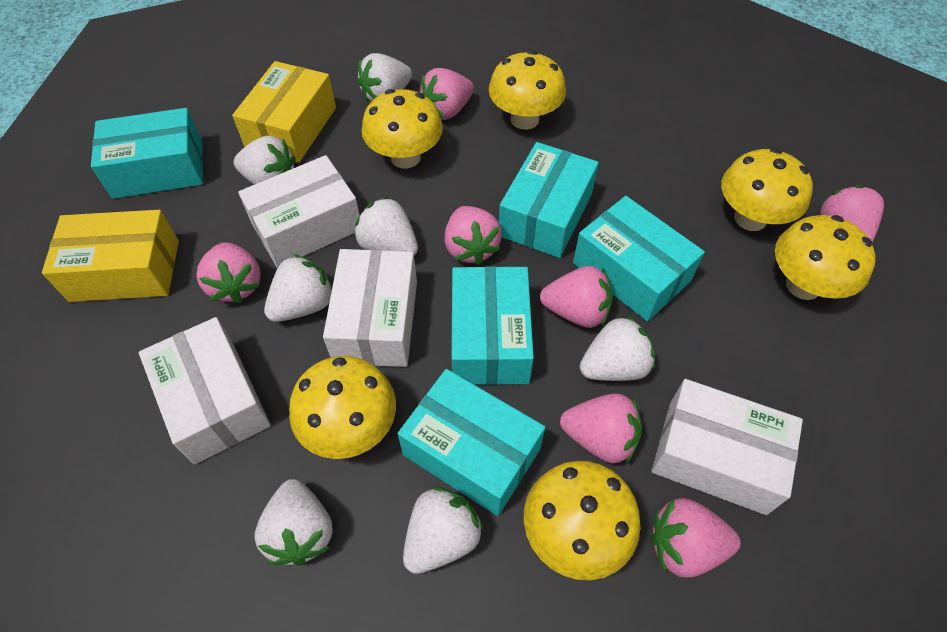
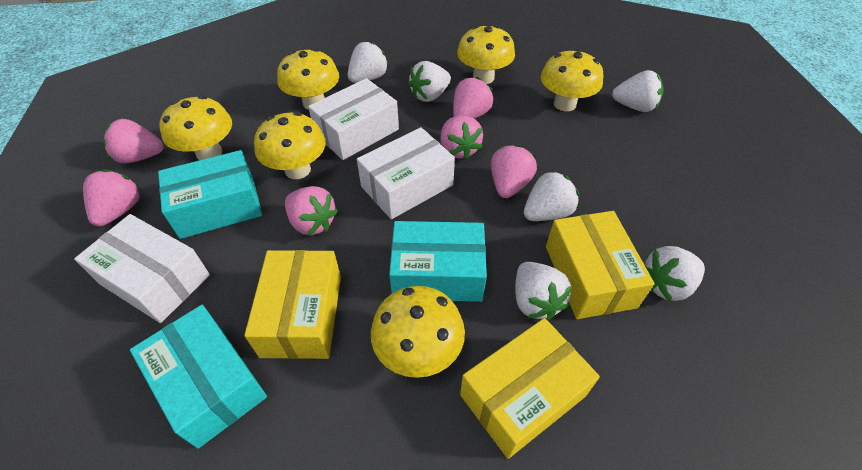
pink strawberry: [196,242,261,304] [420,68,474,120] [444,206,502,265] [540,266,613,328] [560,393,642,464] [651,498,741,578] [819,185,884,243] = 7 -> [83,169,141,226] [103,119,164,163] [285,186,338,236] [440,115,483,160] [453,77,493,119] [491,145,537,198] = 6
turquoise box: [91,108,203,199] [397,369,545,516] [451,266,534,385] [499,142,599,258] [573,196,705,321] = 5 -> [130,305,267,449] [158,150,262,239] [389,221,487,302] = 3
white box: [139,317,271,464] [238,155,360,268] [323,249,417,367] [651,379,803,515] = 4 -> [74,214,210,323] [308,78,399,160] [357,127,455,219] = 3
white strawberry: [234,136,296,185] [255,479,333,566] [264,254,332,322] [354,196,418,256] [357,53,412,102] [403,486,484,574] [580,315,655,381] = 7 -> [348,41,389,83] [408,61,451,102] [515,262,572,320] [524,170,579,221] [612,70,664,112] [645,246,705,301] = 6
yellow box: [42,210,179,302] [232,61,336,163] = 2 -> [244,250,341,359] [460,318,600,459] [546,211,655,319] = 3

